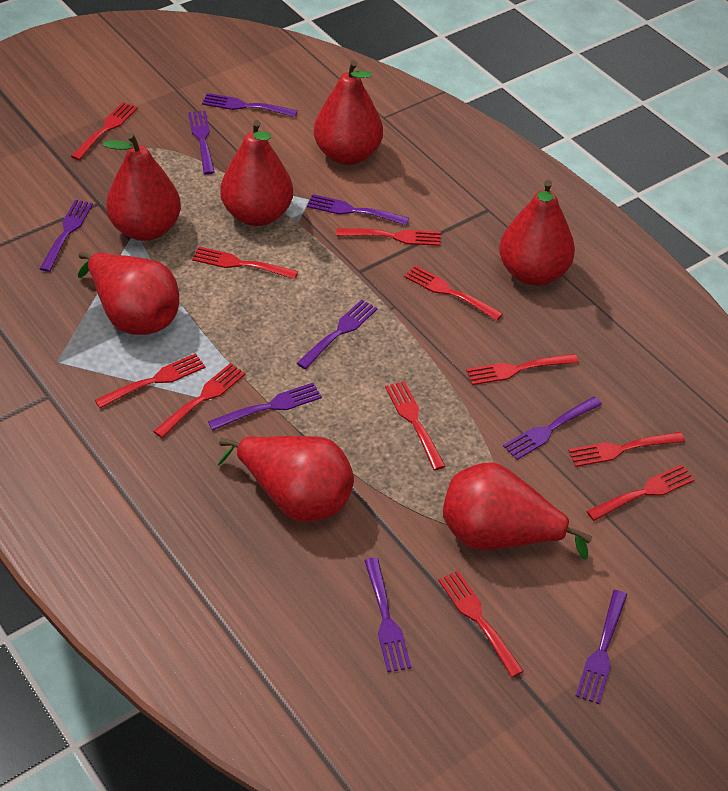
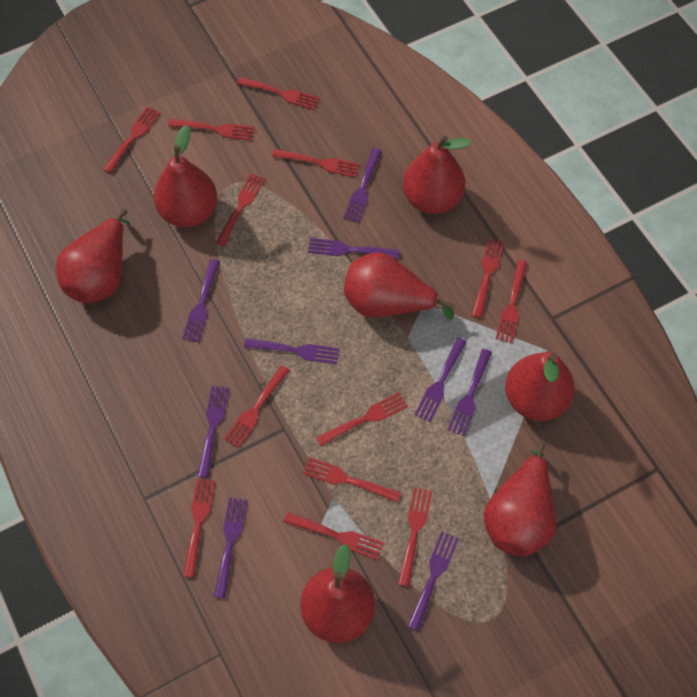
red fork: [71,102,138,160] [95,353,206,408] [153,363,246,438] [192,247,298,279] [336,228,441,246] [385,381,446,470] [404,265,503,321] [438,571,524,678] [466,354,578,385] [568,432,685,467] [586,464,695,521] = 11 -> [103,106,160,173] [168,119,255,141] [183,478,215,578] [216,173,265,246] [224,365,290,448] [237,77,320,110] [272,149,360,177] [284,512,384,560] [302,457,401,503] [316,392,408,446] [398,487,432,587] [472,238,504,318] [496,260,527,343] = 13

